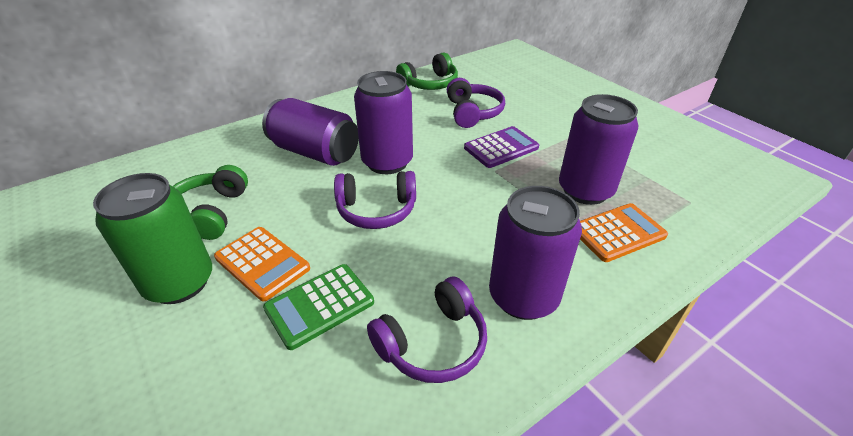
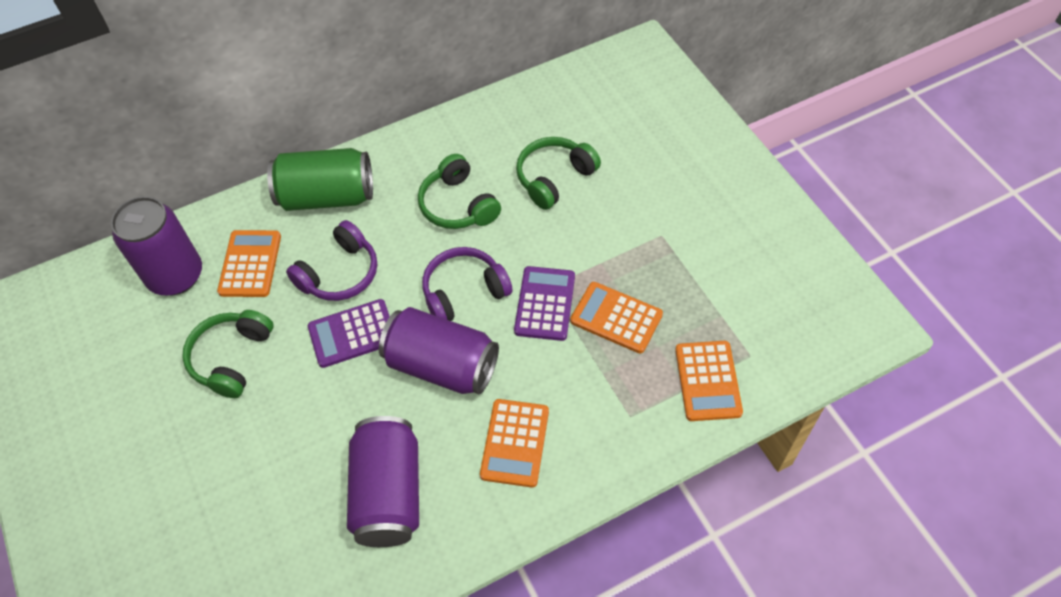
green calculator: [263,264,374,350] = 1 -> none = 0
green headphones: [173,165,248,240] [396,53,458,90] = 2 -> [182,310,273,398] [418,154,501,229] [516,137,601,210] = 3
orange calculator: [214,227,310,301] [580,203,668,262] = 2 -> [217,230,281,297] [480,399,549,488] [570,282,663,353] [675,341,743,421] = 4
purple calculator: [464,126,539,168] = 1 -> [308,299,390,368] [514,266,575,341] = 2
purple can: [262,98,359,166] [354,71,413,174] [489,186,582,320] [559,94,639,205] = 4 -> [111,196,202,295] [347,416,419,547] [379,307,499,394] = 3
purple headphones: [334,171,416,229] [367,276,487,383] [447,78,505,128] = 3 -> [286,220,377,301] [422,247,513,321] = 2

